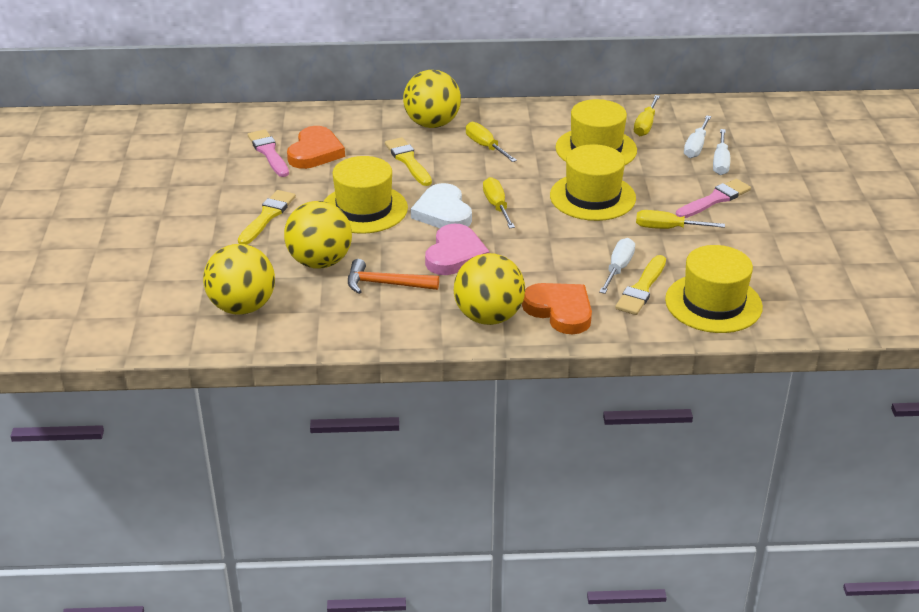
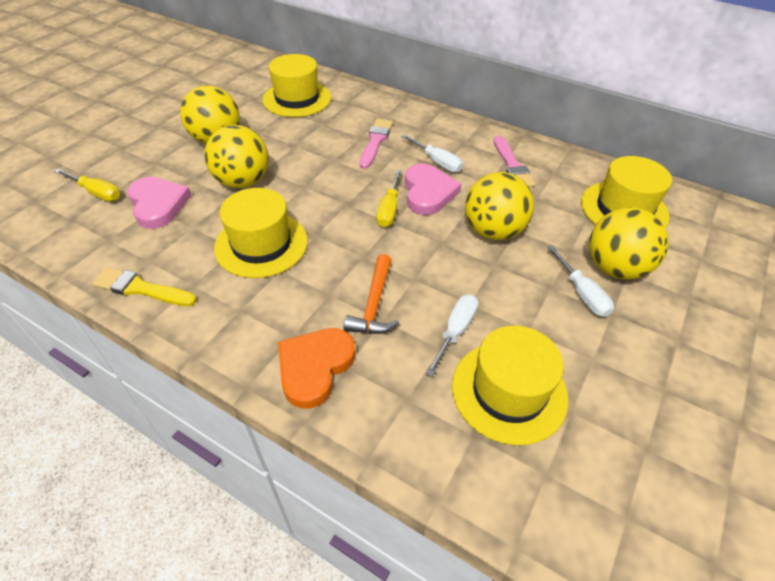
orange heart: [287,126,345,169] [522,283,592,334] = 2 -> [278,328,355,409] = 1
pink heart: [425,224,489,275] = 1 -> [127,177,192,229] [405,164,461,215] = 2
white heart: [411,183,472,228] = 1 -> none = 0
yellow brush: [238,190,296,245] [385,137,432,186] [615,255,666,315] = 3 -> [92,267,197,306] = 1
yellow screwdriver: [466,122,517,162] [483,177,515,228] [634,95,660,136] [636,210,725,229] = 4 -> [54,169,120,201] [377,170,402,227] = 2

